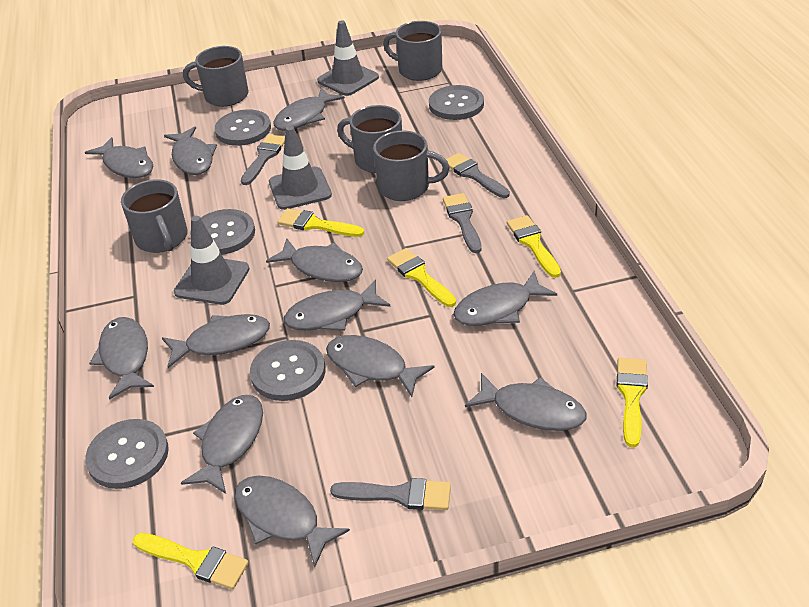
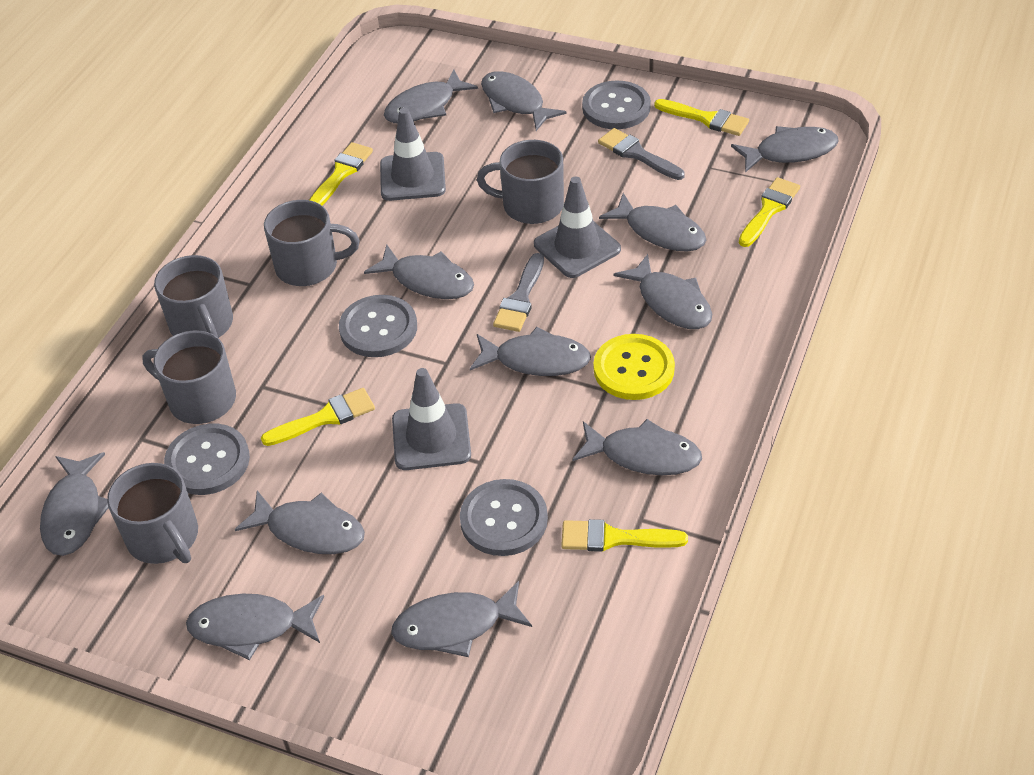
grey brush: [241,134,285,185] [330,478,451,510] [443,193,482,253] [446,153,510,198] = 4 -> [493,253,544,332] [598,128,685,180] = 2
grey button: [85,419,169,489] [190,209,255,255] [215,109,271,146] [250,340,325,401] [429,85,484,120] = 5 -> [164,424,250,495] [339,295,417,357] [460,479,548,556] [582,81,651,129] = 4
yellow button: none = 0 -> [593,334,675,400] = 1

